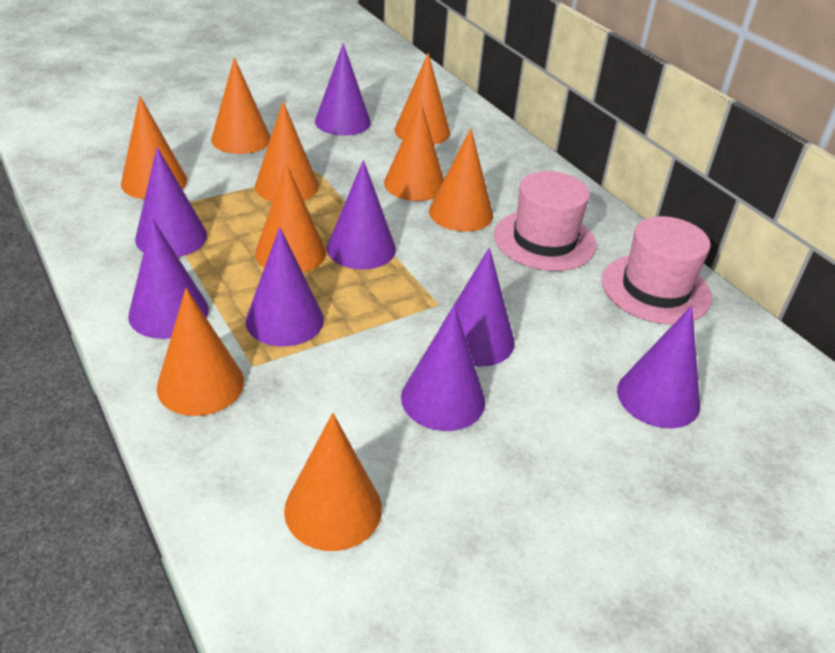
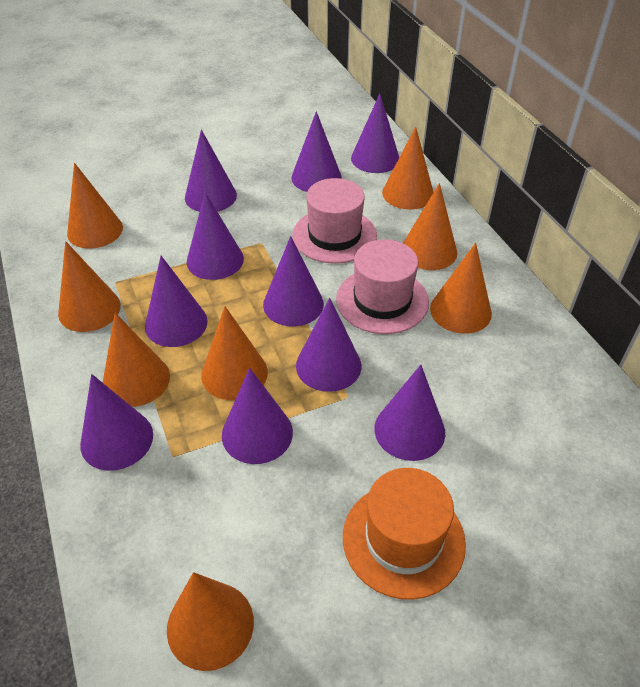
orange cone: [121,96,187,199] [157,288,244,416] [211,57,271,154] [255,101,319,202] [255,163,326,273] [284,413,382,551] [384,101,444,201] [394,53,450,145] [429,128,493,232] = 9 -> [58,241,121,332] [67,163,123,249] [103,313,170,407] [167,572,254,671] [201,306,268,400] [382,127,433,210] [403,183,457,270] [430,243,492,334] = 8
orange hat: none = 0 -> [343,468,466,600] = 1
purple cone: [128,218,209,339] [135,147,207,257] [246,227,324,346] [315,43,371,136] [327,160,396,269] [401,305,485,431] [441,248,515,367] [617,306,700,428] = 8 -> [80,374,153,471] [145,256,208,347] [185,130,237,212] [187,192,244,280] [222,368,293,464] [263,236,324,326] [291,111,342,192] [296,298,361,392] [351,94,399,173] [374,365,445,461] = 10

